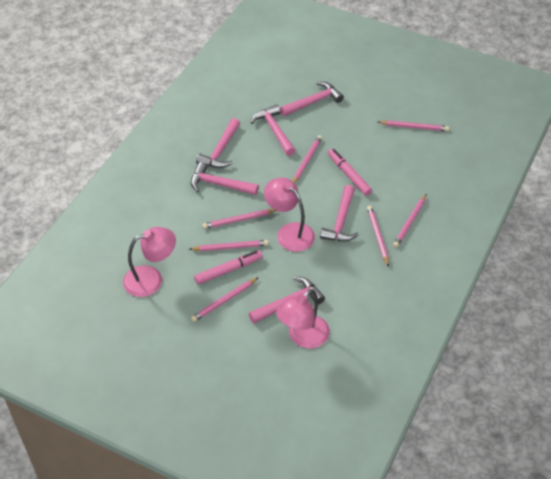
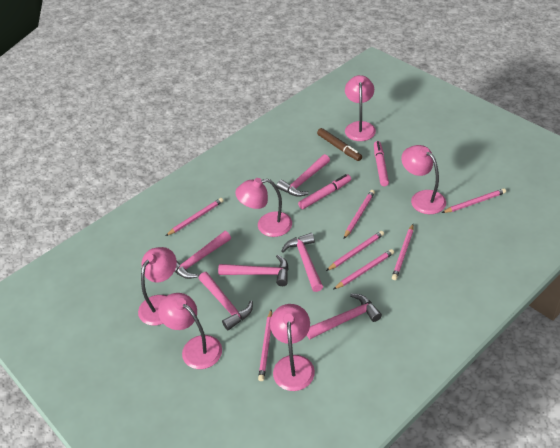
brown marker: none = 0 -> [317,128,362,161] = 1
pink lamp: [123,227,176,297] [264,178,315,252] [276,289,330,349] = 3 -> [138,247,177,326] [158,293,222,369] [235,178,292,237] [270,304,315,391] [345,75,376,141] [401,145,446,214] = 6

